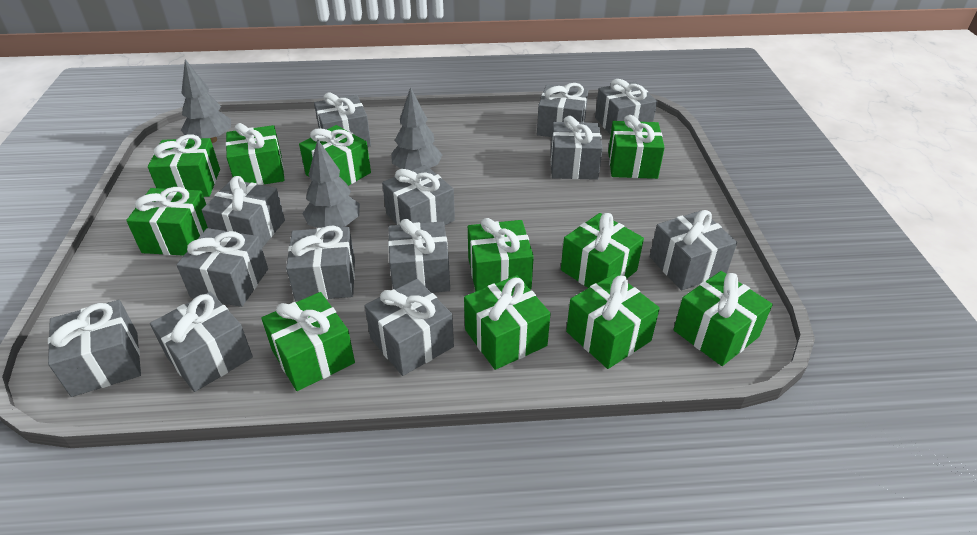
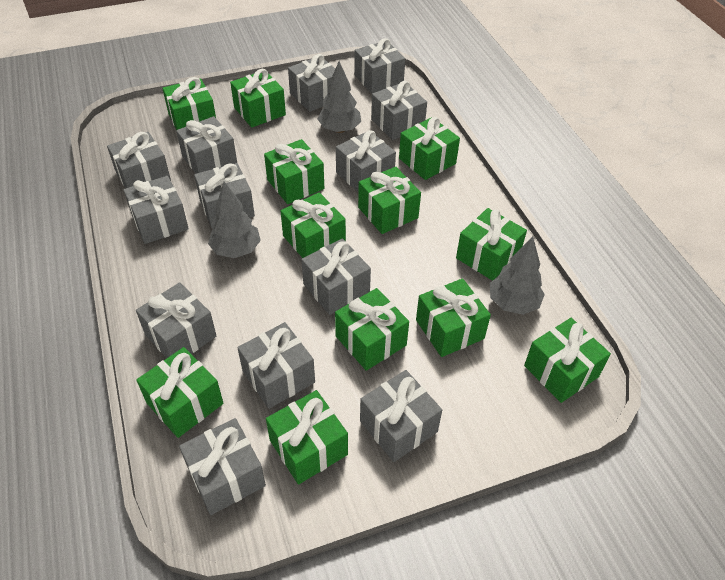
green gift: [126,187,208,256] [148,135,220,197] [226,123,285,185] [261,292,355,391] [299,125,371,186] [464,275,551,370] [468,218,534,292] [561,213,644,288] [566,273,660,369] [608,115,665,179] [673,271,773,366] = 11 -> [136,347,223,438] [162,77,216,130] [230,69,286,128] [264,139,324,204] [266,390,348,485] [281,192,346,258] [335,288,409,371] [358,167,421,234] [399,117,460,180] [416,278,491,357] [456,208,527,281] [524,318,611,403] = 12

